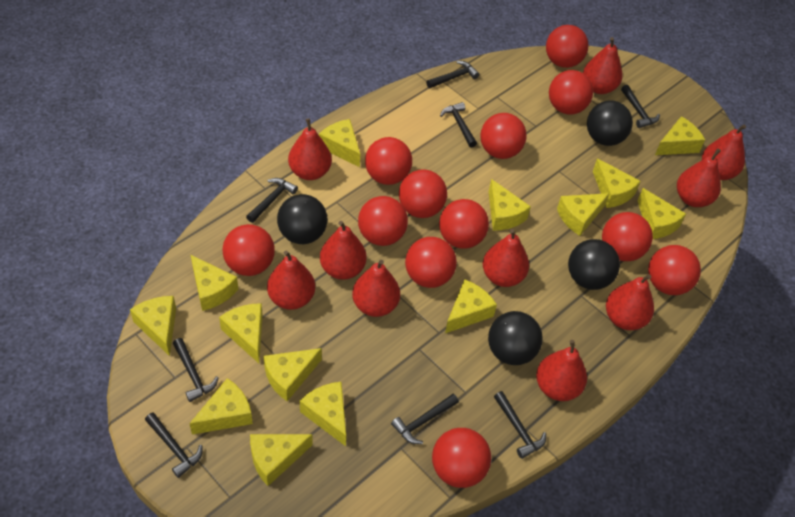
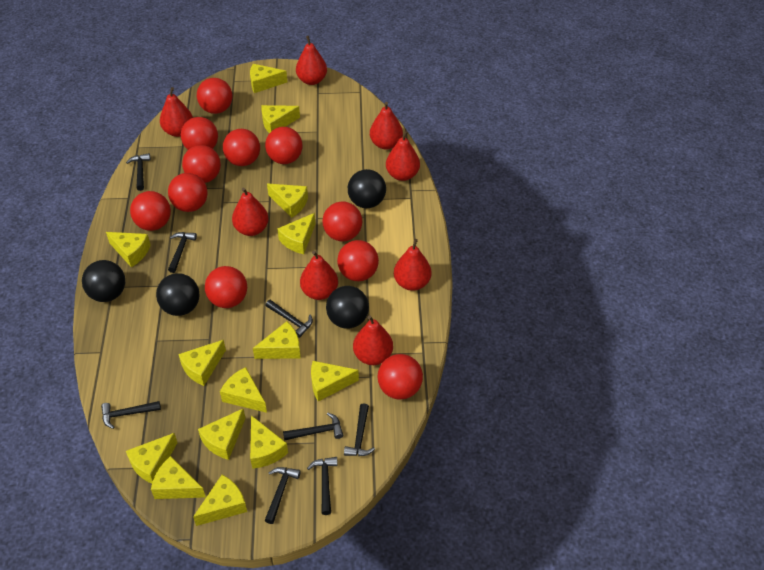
red ball: [223,224,275,276] [358,196,408,246] [365,137,412,185] [399,169,447,218] [405,237,457,288] [432,428,491,488] [439,199,489,248] [480,113,527,159] [546,25,588,68] [549,70,593,115] [602,212,653,261] [648,245,701,295] = 12 -> [130,191,171,231] [168,173,208,212] [181,117,218,150] [182,145,221,183] [197,78,232,114] [205,266,247,308] [223,129,260,166] [265,127,303,164] [322,201,362,241] [337,240,379,281] [378,354,423,400] = 11
red pear: [267,251,315,310] [288,118,332,180] [320,221,366,280] [352,260,400,317] [483,229,529,287] [536,340,587,401] [583,37,622,94] [606,274,654,330] [677,148,721,207] [702,125,746,180] = 10 -> [160,87,193,137] [232,188,269,236] [296,36,327,85] [300,251,338,300] [353,315,393,365] [370,102,403,149] [386,131,420,181] [394,239,432,291] = 8

